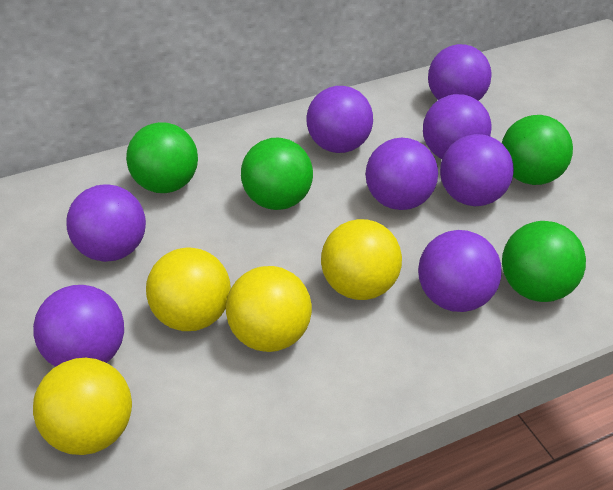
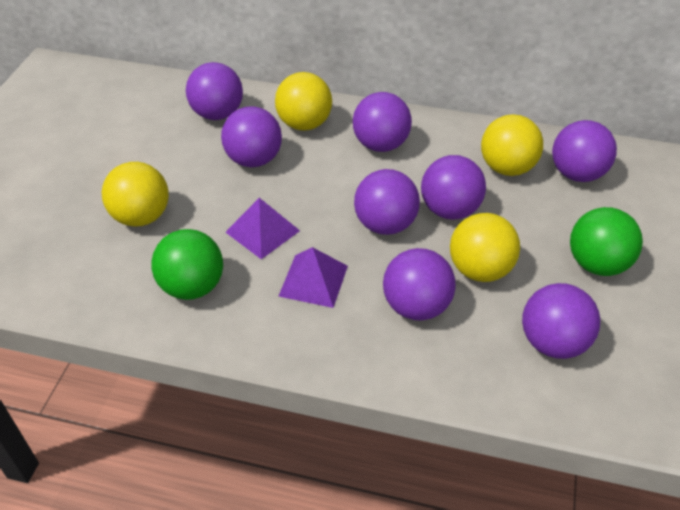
green ball: [126,122,198,193] [241,138,313,210] [502,115,573,185] [502,221,586,302] = 4 -> [151,229,223,300] [570,207,643,276] = 2
purple pyramid: none = 0 -> [225,198,300,259] [279,247,348,308] = 2

